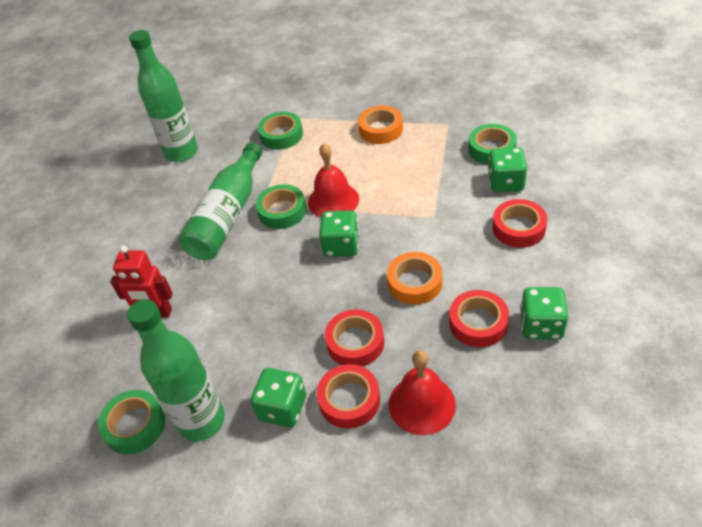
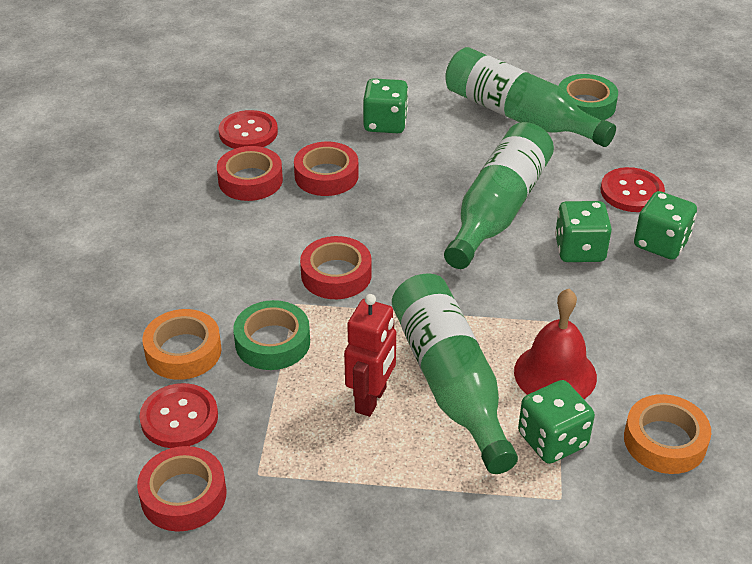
green tape: [98,390,165,454] [256,184,306,229] [258,112,303,150] [468,124,517,165] = 4 -> [233,300,310,370] [559,74,618,120] = 2
red bell: [308,143,359,218] [389,350,456,435] = 2 -> [514,289,597,399] = 1
red button: none = 0 -> [139,383,218,448] [218,110,278,149] [600,167,665,212] = 3

